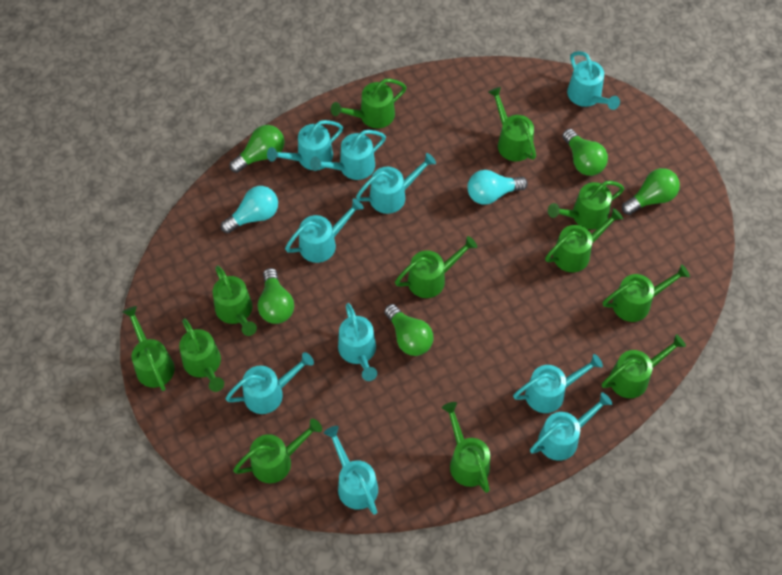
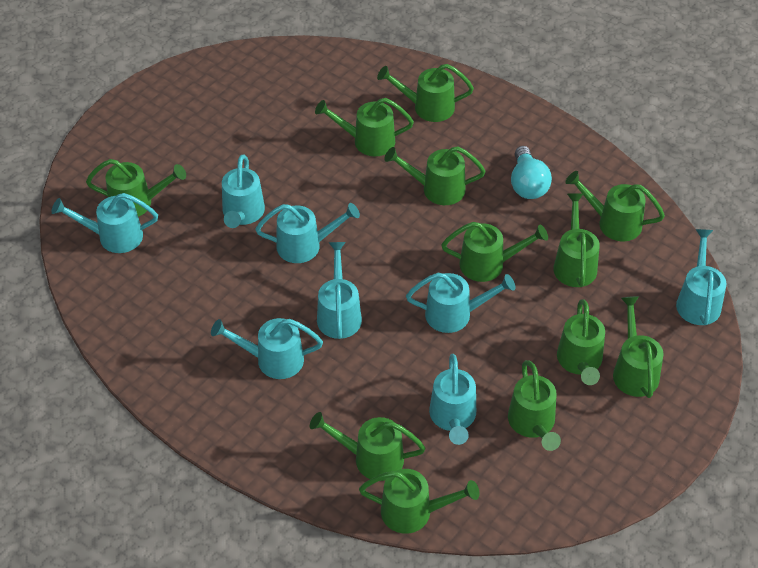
green light bulb: [230,125,284,173] [258,268,294,324] [384,304,433,356] [562,129,608,176] [622,168,680,215] = 5 -> none = 0
turquoise light bulb: [221,186,278,233] [468,170,528,205] = 2 -> [511,146,552,199] = 1
turquoise watering can: [225,352,314,414] [267,120,343,170] [285,198,364,263] [310,130,386,180] [324,426,378,515] [338,303,377,381] [356,153,436,214] [513,354,603,413] [530,392,612,461] [567,51,620,110] = 10 -> [52,193,158,253] [211,318,323,379] [222,155,265,228] [255,203,360,263] [317,242,362,339] [406,273,515,333] [429,354,476,445] [676,229,726,325] = 8

